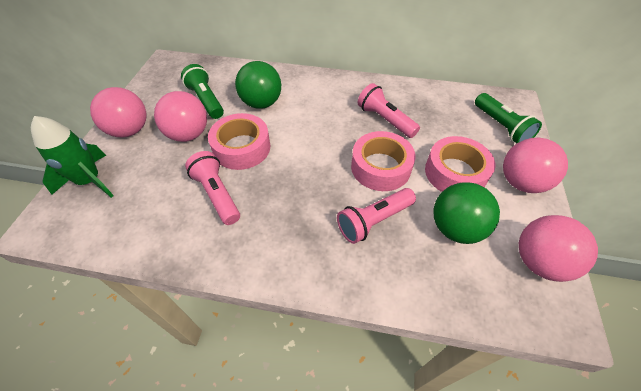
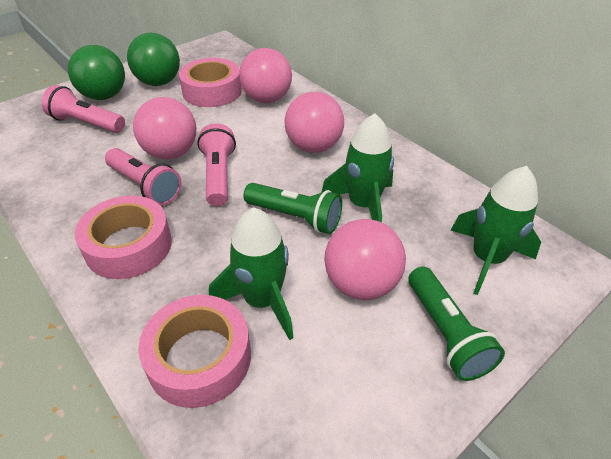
green rocket: [31,116,114,198] = 1 -> [209,207,294,340] [322,113,394,223] [451,166,541,295] = 3

